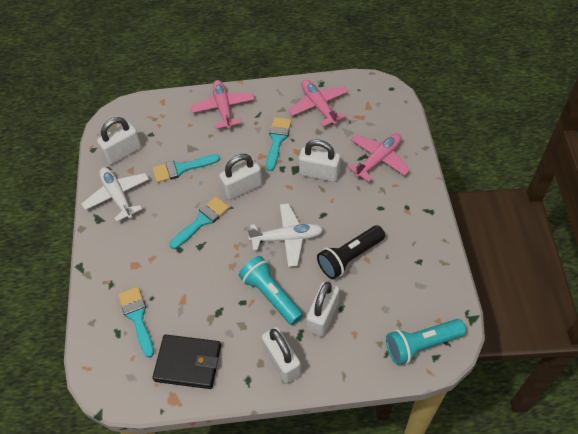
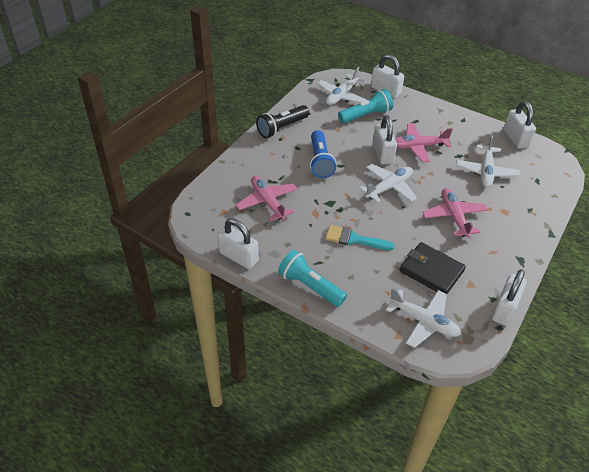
blue flashlight: none = 0 -> [310,130,336,178] = 1
turquoise brush: [118,287,154,358] [152,154,220,183] [169,197,229,249] [266,117,292,171] = 4 -> [325,225,395,250] = 1
white plane: [82,167,149,222] [247,203,323,267] = 2 -> [317,67,367,105] [359,164,417,203] [386,288,461,348] [456,135,519,188] = 4

